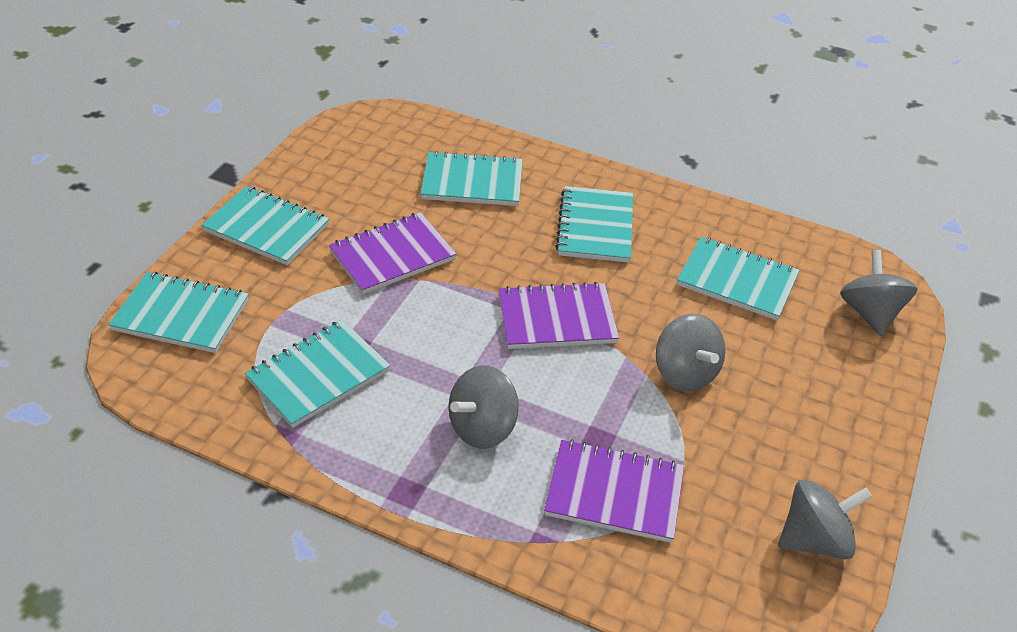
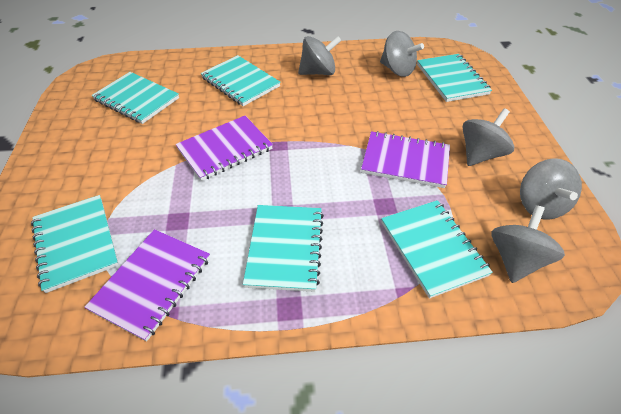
grey spinning top: [448,365,519,449] [656,314,726,391] [778,479,872,559] [840,250,917,336] = 4 -> [298,36,342,75] [380,31,424,77] [463,108,514,166] [491,205,565,283] [520,158,582,220] = 5

